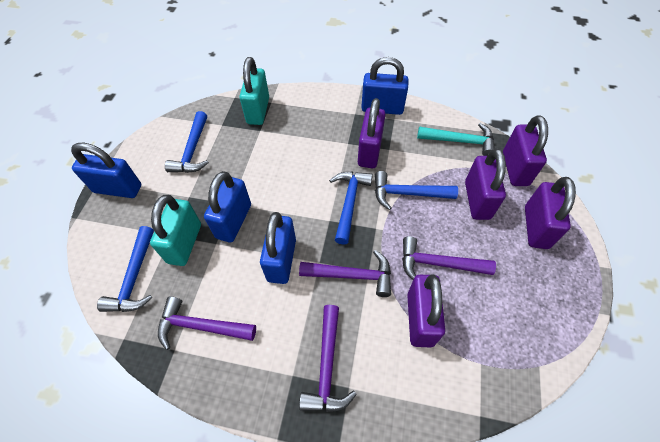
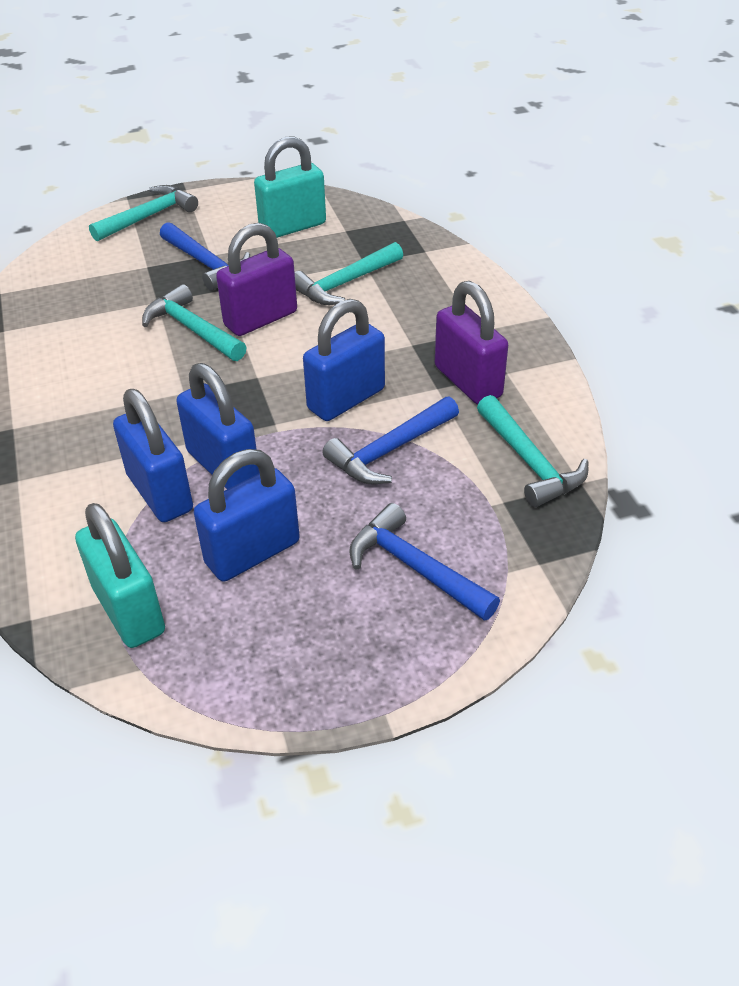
blue hammer: [97,226,154,312] [165,111,209,173] [329,172,373,245] [375,171,458,210] = 4 -> [160,222,250,291] [322,396,459,484] [349,503,500,621] = 3
purple hammer: [158,296,256,350] [299,250,391,297] [299,305,357,412] [402,236,496,280] = 4 -> none = 0
purple padlock: [358,98,385,168] [407,274,445,348] [465,148,506,220] [503,115,548,186] [525,177,576,249] = 5 -> [216,223,297,336] [435,281,508,405] = 2
turquoise hammer: [417,123,495,156] = 1 -> [89,185,198,241] [142,284,247,361] [295,242,403,305] [477,395,588,508] = 4

